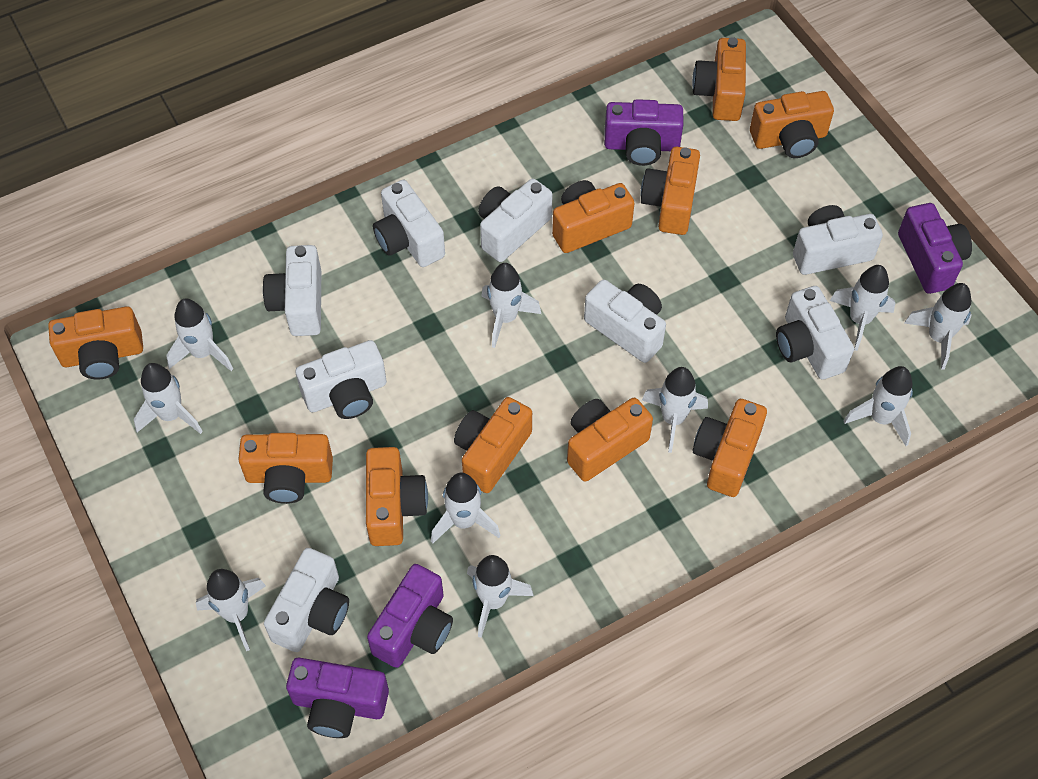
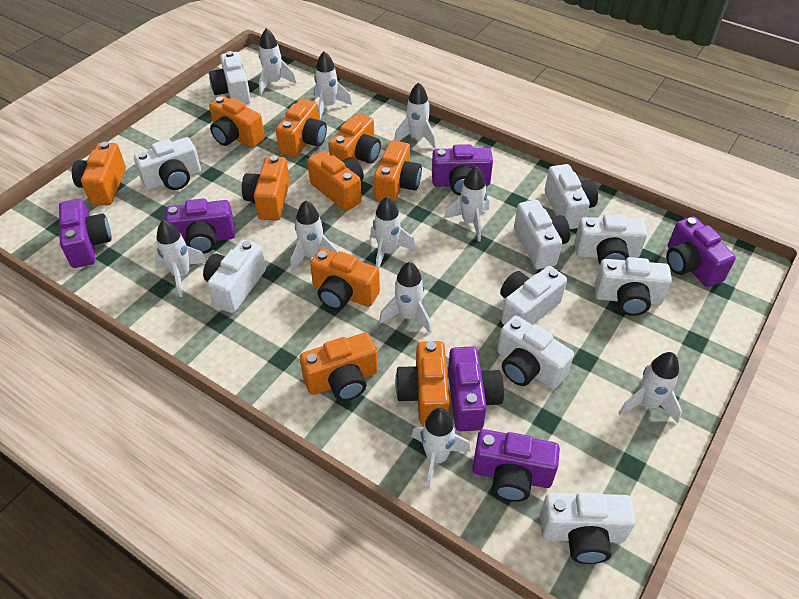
purple camera: [286,658,389,738] [367,564,453,668] [604,99,683,166] [898,203,972,294] = 4 -> [59,199,112,268] [165,199,235,254] [432,144,493,196] [448,346,504,431] [472,429,560,502] [666,216,736,287] = 6
white camera: [263,245,321,336] [264,548,349,652] [295,340,387,419] [373,180,445,267] [478,178,553,262] [584,279,666,363] [776,286,854,380] [793,205,883,275] = 8 -> [134,137,201,190] [203,240,266,313] [209,51,251,104] [497,316,574,389] [500,266,567,325] [514,200,570,269] [540,493,636,564] [545,164,598,229] [574,214,647,264] [595,257,672,316] = 10

